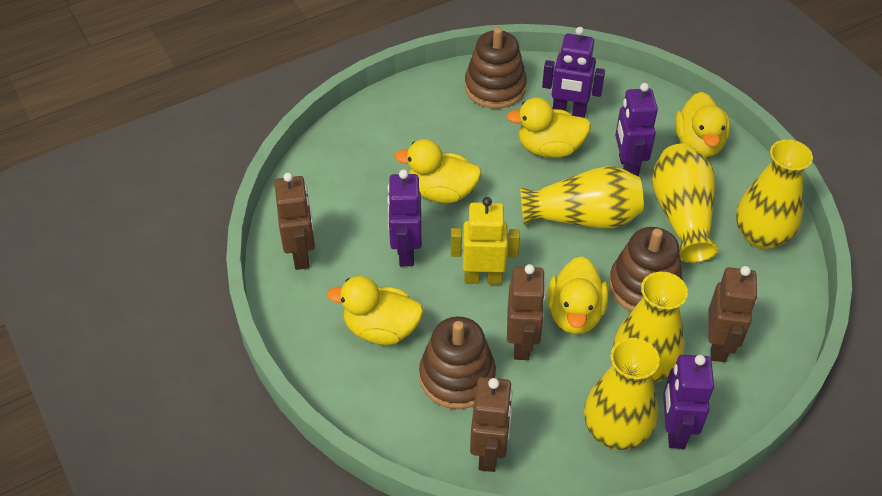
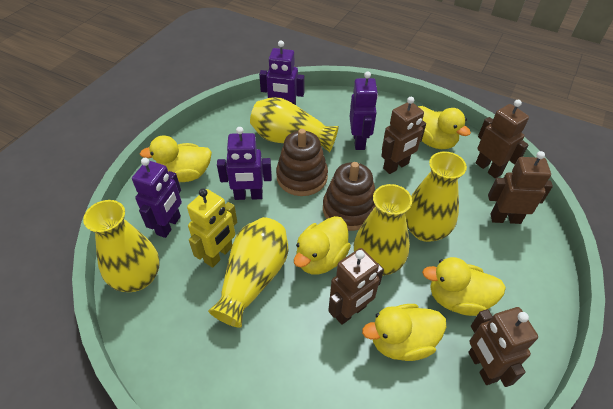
brown robot: [275,173,315,270] [470,377,513,472] [507,264,546,360] [708,266,757,362] = 4 -> [328,248,384,325] [381,97,426,174] [468,307,538,387] [476,100,529,179] [488,151,553,224] = 5
brown stacking toy: [419,316,496,409] [465,27,527,109] [609,227,683,311] = 3 -> [276,129,328,196] [323,162,375,231] = 2

